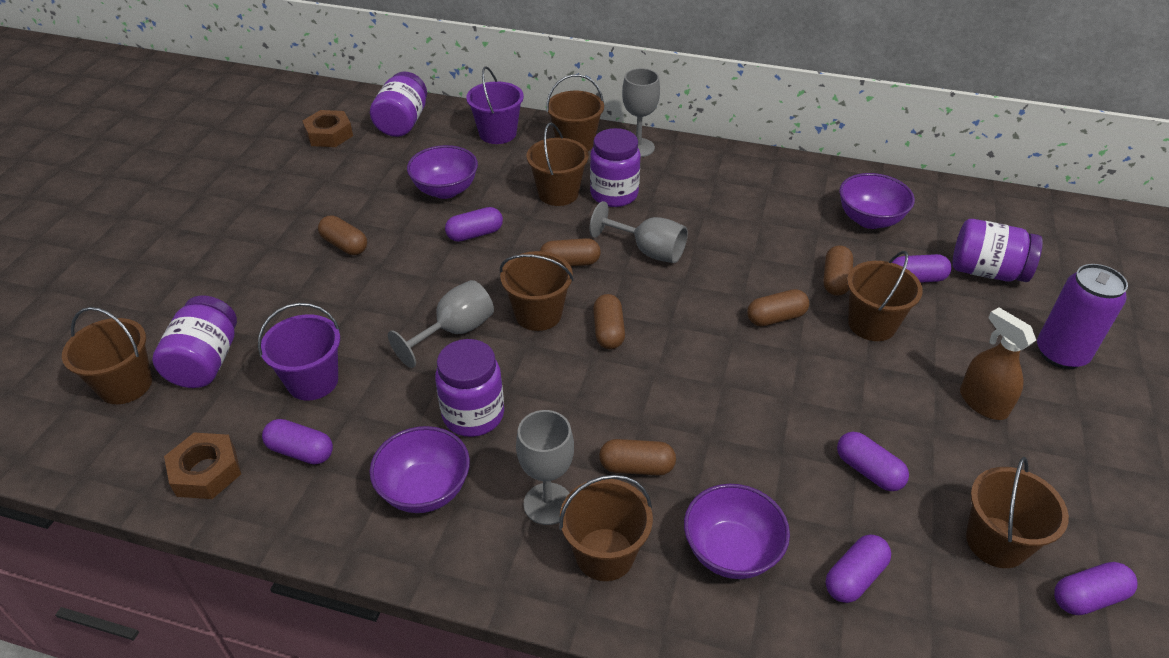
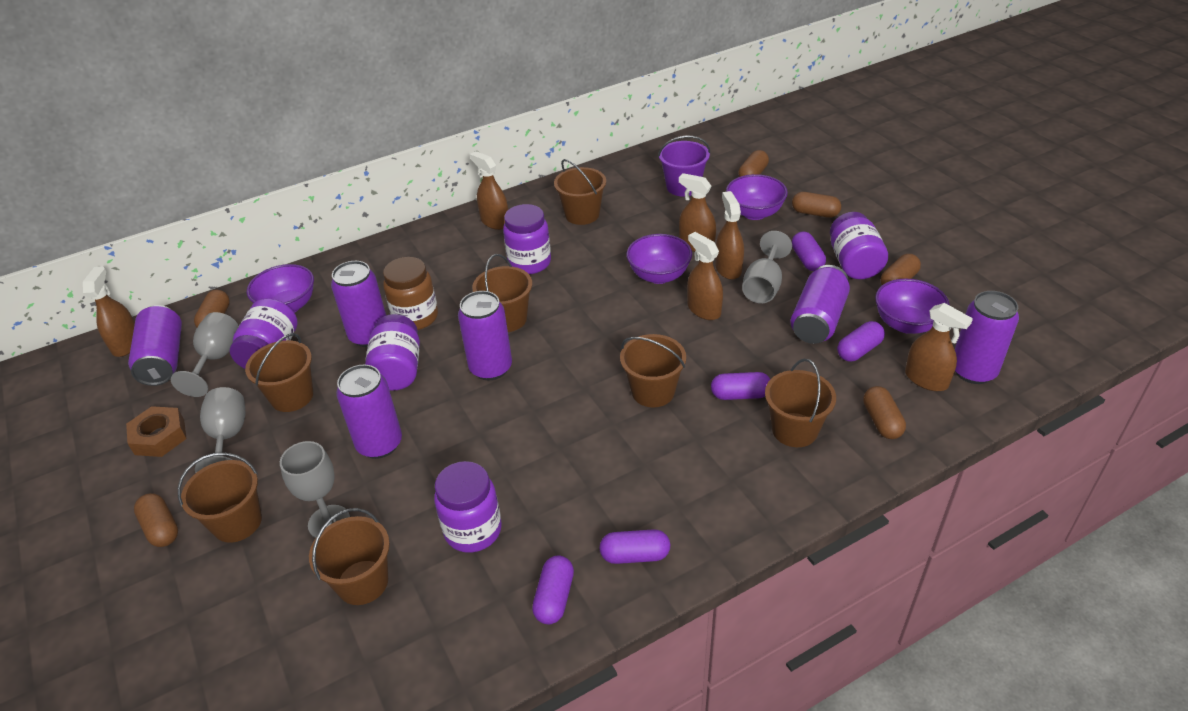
brown jar: none = 0 -> [383,257,438,330] = 1
brown nut: [164,433,241,499] [302,110,353,147] = 2 -> [126,406,187,457] = 1
brown spray bottle: [960,307,1036,420] = 1 -> [83,266,135,357] [470,151,508,230] [679,173,716,252] [687,232,723,320] [715,191,744,280] [905,303,973,391] = 6
purple bucket: [258,303,340,400] [466,66,524,144] = 2 -> [658,136,710,196] = 1
purple can: [1037,264,1128,369] = 1 -> [128,305,182,386] [331,261,386,347] [336,365,402,459] [458,291,512,380] [791,265,850,344] [955,291,1019,384] = 6
purple capsule: [262,419,333,465] [445,207,503,242] [826,535,891,603] [837,432,909,491] [892,254,952,283] [1054,562,1137,615] = 6 -> [532,555,574,624] [600,529,670,564] [711,372,770,400] [792,231,826,271] [837,321,885,362] = 5

